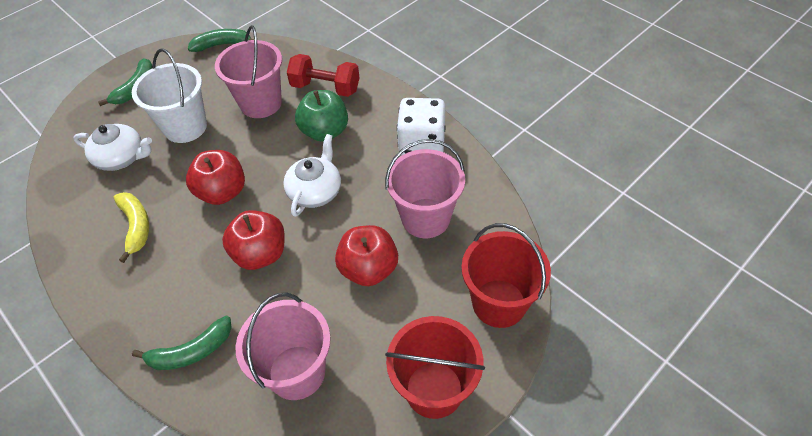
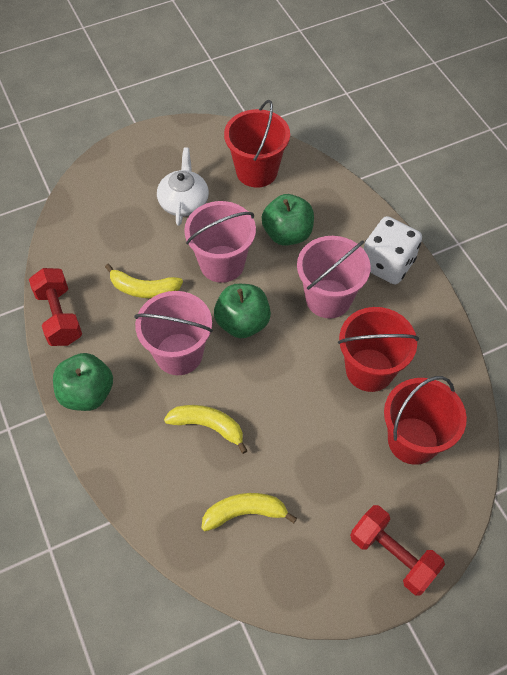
green apple: [295,90,348,142] = 1 -> [53,353,113,411] [214,284,271,338] [262,194,314,246] = 3
green banana: [98,58,152,106] [132,316,232,370] [188,29,254,52] = 3 -> none = 0
red apple: [186,150,245,205] [222,210,285,270] [335,225,398,286] = 3 -> none = 0
red bucket: [385,316,485,419] [462,223,551,328] = 2 -> [224,100,290,188] [338,307,419,392] [384,376,467,465] = 3
red dumbbell: [287,54,360,97] = 1 -> [29,268,82,346] [350,505,445,596] = 2
white bucket: [132,48,207,143] = 1 -> none = 0
white teapot: [73,124,152,171] [283,134,341,217] = 2 -> [157,147,209,226] = 1
yellow banana: [114,192,149,263] = 1 -> [105,264,183,298] [164,405,248,454] [202,493,297,531] = 3

